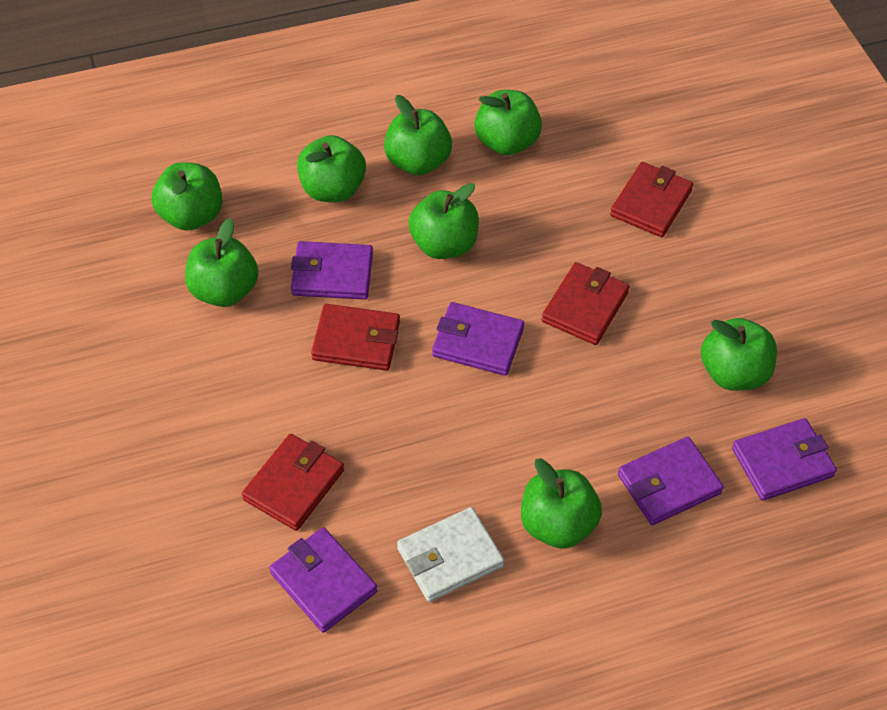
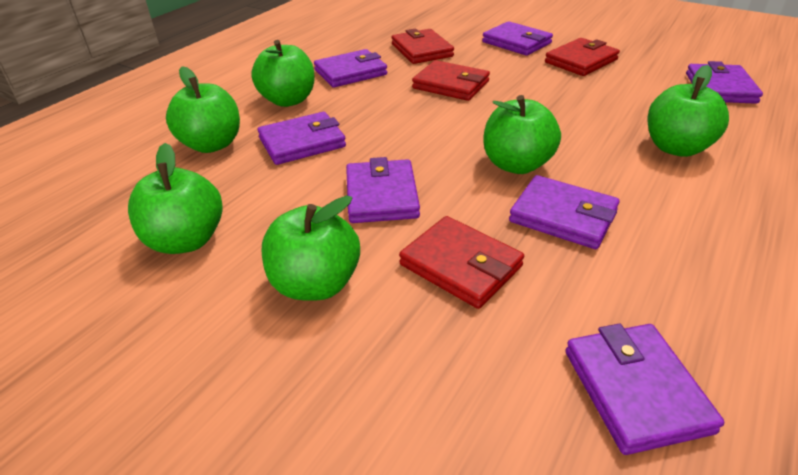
green apple: [152,162,222,231] [185,218,258,307] [297,135,366,202] [384,95,452,175] [408,183,479,259] [474,90,542,156] [521,459,602,549] [701,318,777,391] = 8 -> [128,143,223,254] [166,66,240,153] [251,40,315,107] [262,195,360,300] [483,95,561,174] [648,65,729,157] = 6
purple wallet: [269,527,377,633] [291,241,373,300] [432,302,524,376] [618,437,724,525] [732,418,837,501] = 5 -> [258,112,346,165] [314,49,387,88] [346,157,420,223] [482,21,553,56] [509,175,620,249] [565,323,724,455] [686,61,763,104] = 7
white wallet: [397,507,505,602] = 1 -> none = 0

